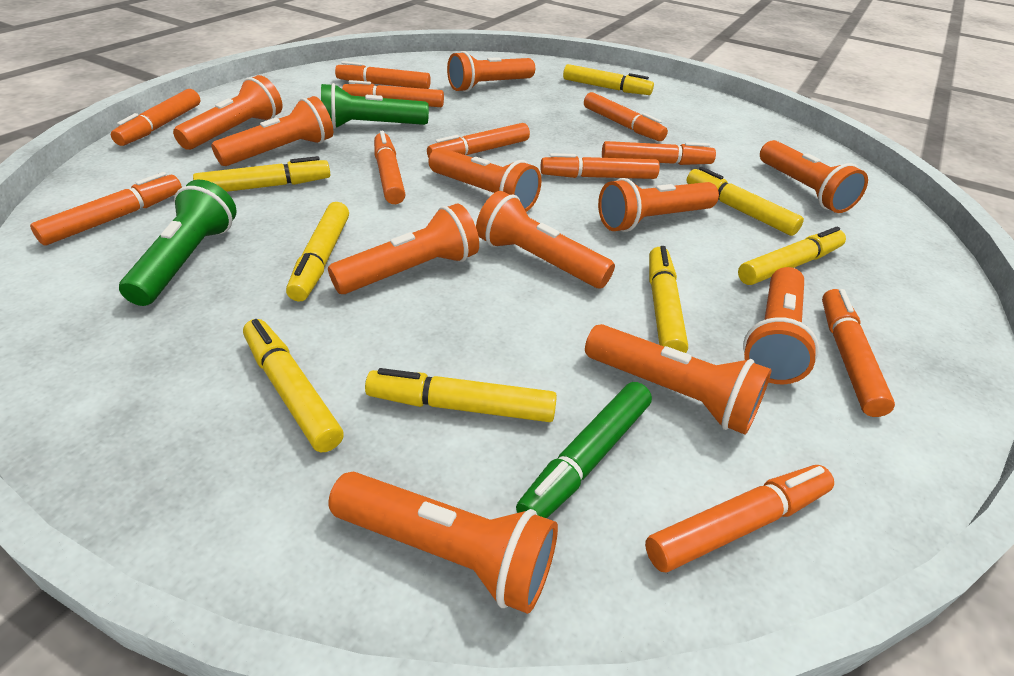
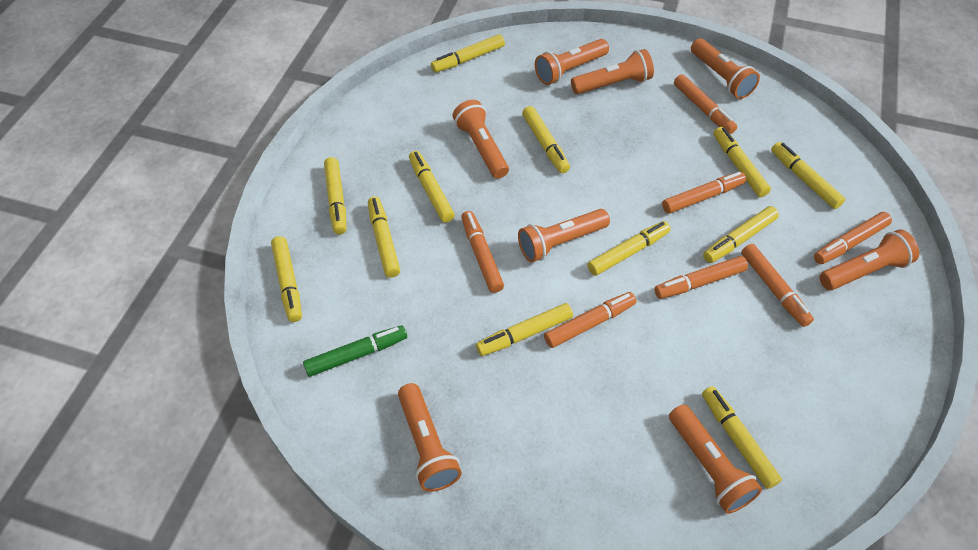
green flashlight: [119,180,237,306] [321,83,429,129] = 2 -> none = 0
orange flashlight: [173,75,282,150] [211,96,333,166] [328,203,479,294] [328,472,558,614] [428,147,541,212] [447,51,535,92] [476,191,615,288] [585,324,771,435] [598,178,719,232] [743,267,819,384] [760,140,868,213] = 11 -> [398,383,462,492] [453,100,509,179] [518,209,610,262] [535,39,609,85] [571,49,654,94] [669,404,762,514] [691,39,760,99] [820,230,919,290] = 8
orange marker: [30,172,182,246] [111,89,200,146] [335,61,431,89] [342,80,444,107] [374,131,405,204] [427,123,530,158] [541,153,660,179] [584,92,668,141] [602,141,716,165] [645,465,834,572] [822,289,895,417] = 11 -> [461,211,504,293] [544,292,637,348] [654,256,748,299] [662,172,746,214] [674,74,737,134] [741,244,814,327] [814,212,892,264] = 7
yellow marker: [193,156,330,192] [243,319,344,452] [286,202,349,302] [365,368,557,422] [563,64,654,95] [649,246,688,353] [686,167,804,236] [738,227,846,285] = 8 -> [271,236,302,322] [324,157,346,234] [368,196,400,278] [409,151,455,223] [431,34,505,73] [476,303,573,356] [522,106,570,173] [587,221,671,276] [702,386,782,489] [703,206,779,263] [713,127,771,197] [771,142,845,209] = 12

